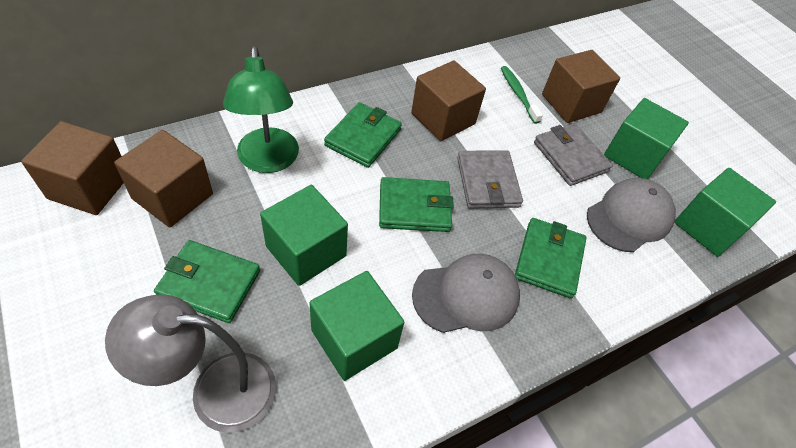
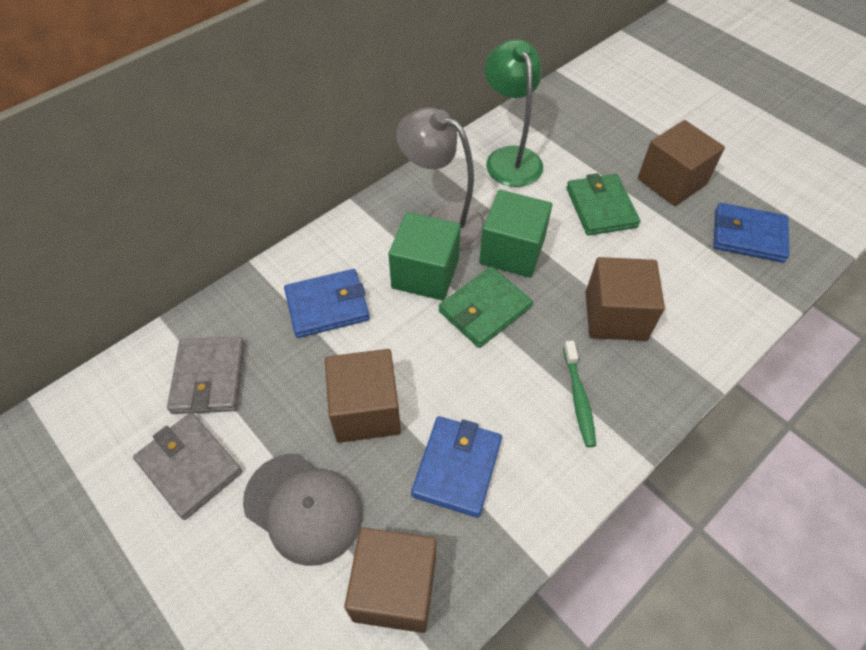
blue wallet: none = 0 -> [284,269,370,338] [411,416,502,518] [713,203,789,263] = 3
green cube: [260,185,348,286] [310,271,404,381] [604,98,689,179] [674,168,776,257] = 4 -> [388,212,461,301] [479,190,552,278] = 2
green wallet: [154,240,260,323] [324,102,402,168] [379,177,454,232] [515,218,587,298] = 4 -> [439,266,533,348] [566,173,641,236] = 2
grey cap: [412,254,520,333] [587,178,676,252] = 2 -> [243,454,363,566] = 1

